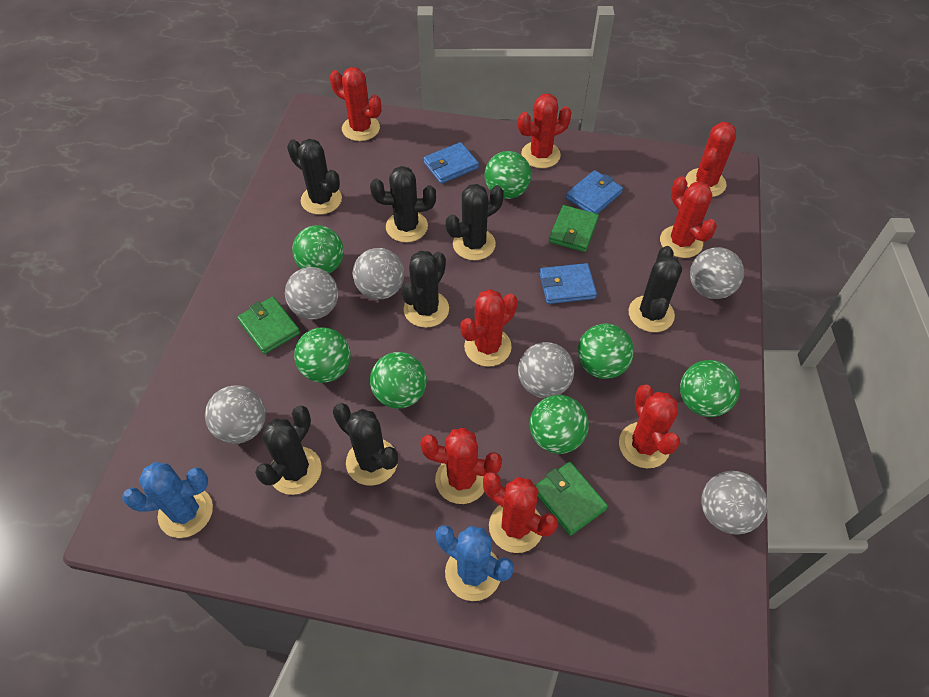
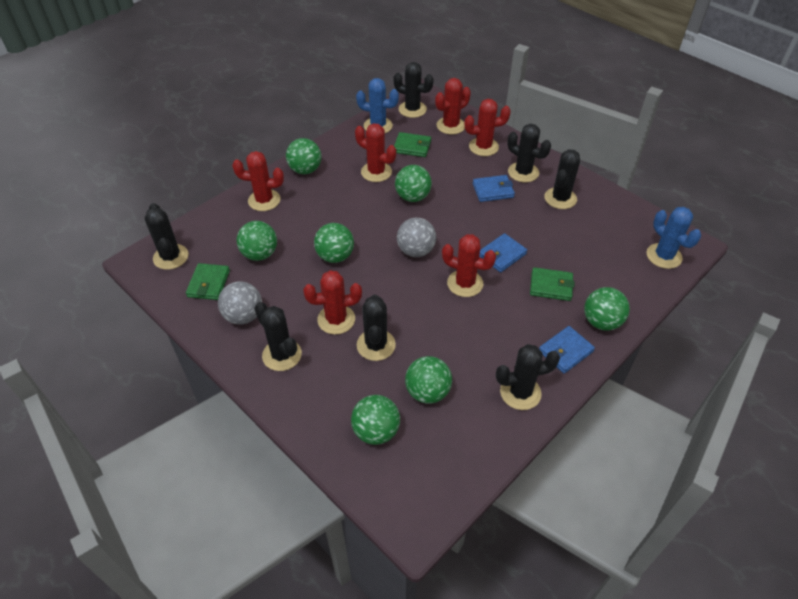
grey ball: [205,386,266,444] [285,267,338,320] [353,248,404,299] [518,342,574,398] [690,247,744,299] [701,471,768,535] = 6 -> [218,281,262,325] [397,218,436,257] = 2
red cactus: [330,67,381,141] [420,428,502,504] [460,289,518,367] [483,472,558,553] [518,94,572,168] [619,385,680,468] [660,176,717,258] [686,122,736,197] = 8 -> [232,151,284,211] [303,270,362,335] [355,123,396,182] [435,78,471,134] [442,234,496,297] [464,99,511,156] = 6

